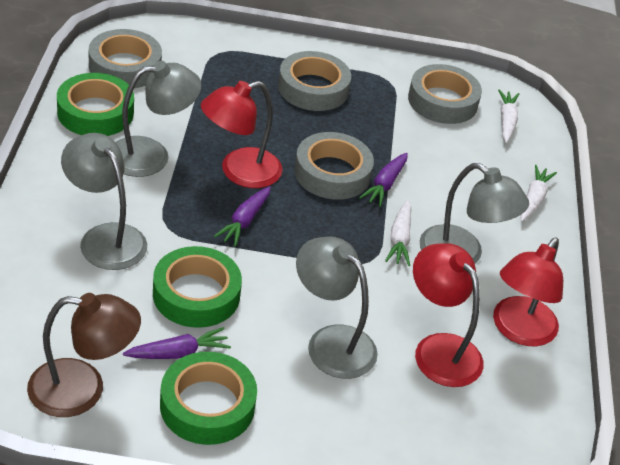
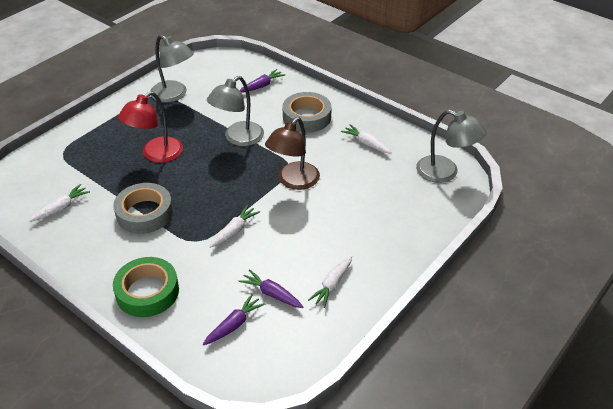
green tape: [57,73,134,136] [153,246,242,328] [160,352,257,445] = 3 -> [113,257,179,317] = 1
grey lamp: [61,133,147,270] [116,61,202,177] [296,236,378,379] [420,163,529,264] = 4 -> [150,35,194,103] [207,76,264,146] [416,110,487,183] = 3
grey tape: [89,29,162,88] [278,51,351,111] [294,132,374,200] [408,64,482,124] = 4 -> [113,183,173,234] [282,92,332,133] = 2
red lamp: [201,81,283,188] [413,243,483,387] [493,237,563,346] = 3 -> [118,91,183,163] = 1
white carrot: [385,200,411,266] [498,90,519,143] [521,165,557,221] = 3 -> [29,184,90,222] [209,205,260,248] [308,256,352,308] [341,124,392,154] = 4

